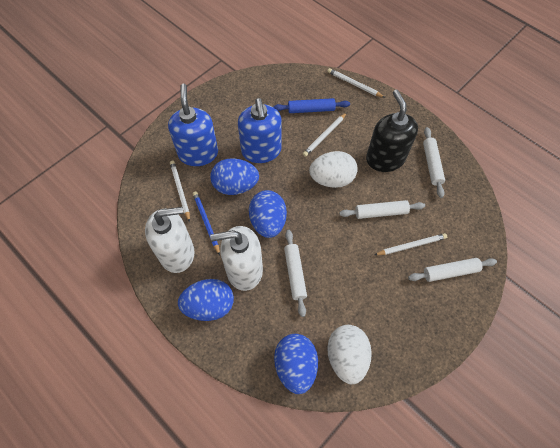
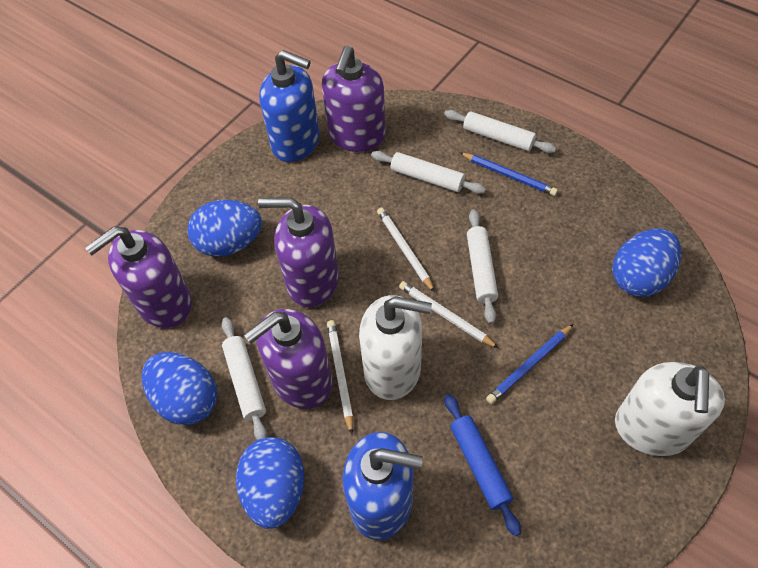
black soap dispenser: [366,90,418,172] = 1 -> none = 0
blue pencil: [193,191,220,255] = 1 -> [460,153,558,196] [486,324,574,404] = 2
purple soap dispenser: none = 0 -> [85,226,192,328] [244,309,333,409] [258,197,339,307] [322,46,386,152] = 4
white egg: [309,151,358,188] [327,325,372,384] = 2 -> none = 0
white pencil: [170,160,190,222] [303,113,347,157] [327,68,385,98] [374,233,447,255] = 4 -> [327,320,353,434] [377,207,435,293] [399,281,498,348] = 3

